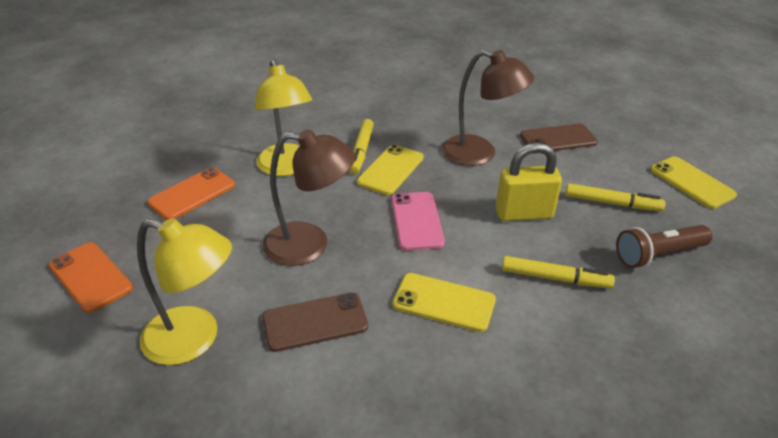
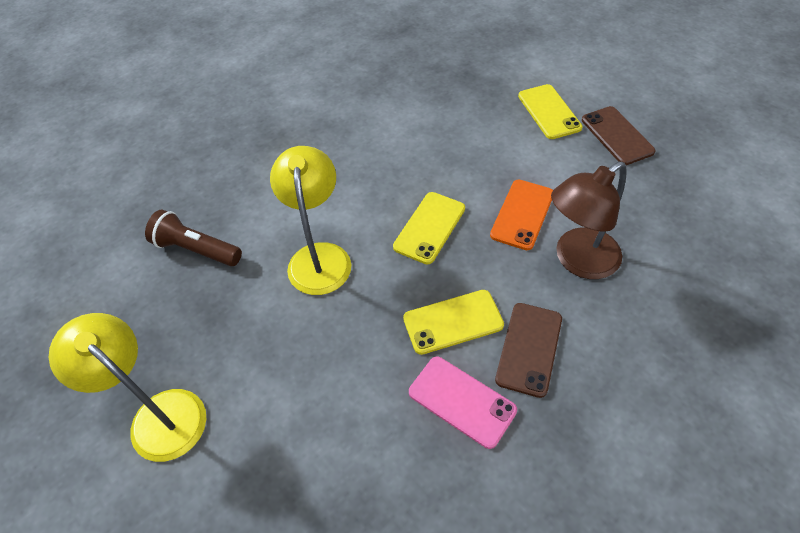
brown lamp: [262,129,355,266] [442,50,534,166] = 2 -> [551,162,627,279] = 1
orange phone: [49,242,133,313] [147,167,235,220] = 2 -> [490,179,553,250] = 1
yellow marker: [349,119,374,174] [502,256,615,289] [565,183,665,211] = 3 -> none = 0
yellow padlock: [495,143,562,221] = 1 -> none = 0

